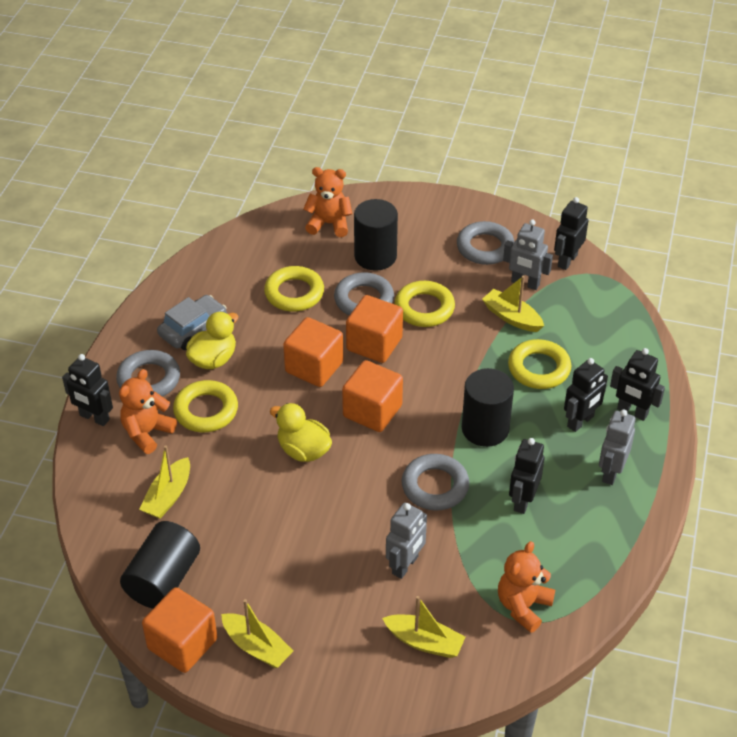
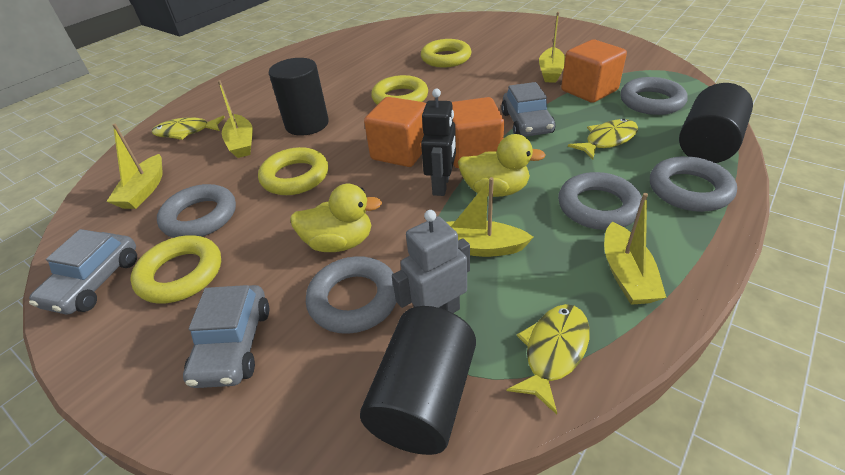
black robot: [62,354,113,426] [509,438,545,514] [554,197,588,270] [564,358,608,432] [610,348,665,421] = 5 -> [421,89,456,196] = 1
grey car: [157,295,227,350] = 1 -> [29,229,137,314] [183,285,269,388] [501,82,555,136] = 3
grey ring: [116,350,180,397] [334,272,394,316] [401,454,469,511] [457,221,515,265] = 4 -> [157,184,236,238] [306,256,396,334] [558,172,642,230] [620,77,688,115] [650,156,737,212] = 5
grey robot: [386,503,427,579] [503,219,553,290] [599,409,636,485] = 3 -> [392,210,470,313] = 1
orange cube: [142,588,217,673] [283,317,343,387] [342,360,403,432] [346,295,403,363] = 4 -> [364,97,426,167] [452,97,504,168] [561,40,627,103] = 3
orange teddy bear: [119,369,177,454] [303,167,352,237] [498,541,555,633] = 3 -> none = 0
yellow boat: [139,445,190,519] [221,599,293,668] [382,596,465,658] [482,276,544,332] = 4 -> [106,124,163,209] [218,80,253,158] [446,177,534,257] [539,12,565,83] [604,193,667,305] = 5
yellow fish: none = 0 -> [152,116,225,140] [506,304,590,414] [568,119,638,160] = 3

